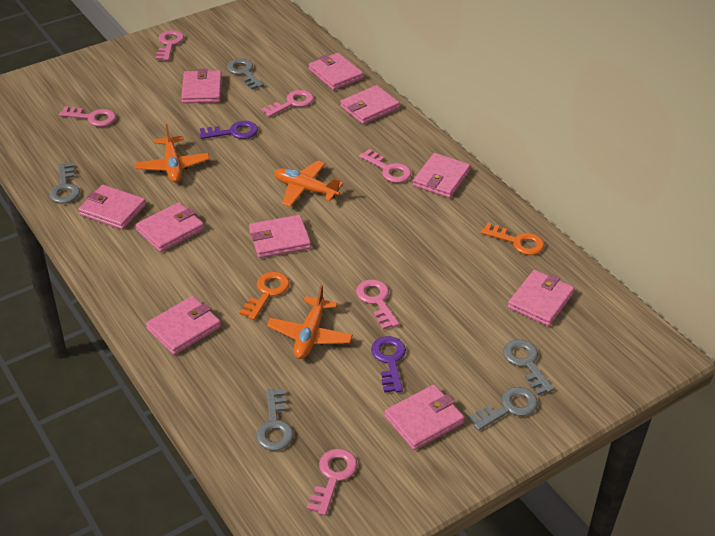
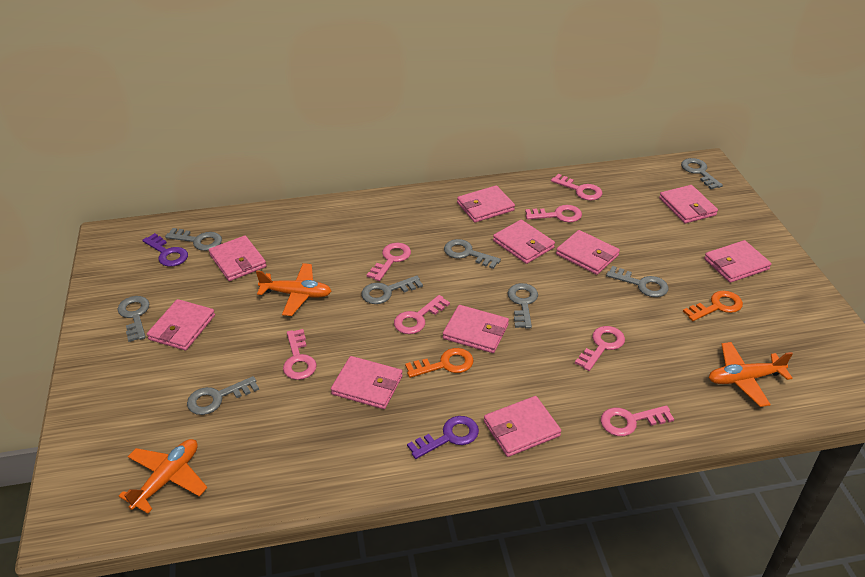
grey key: [49,163,80,204] [227,59,264,90] [256,389,294,451] [468,387,538,431] [503,339,554,396] = 5 -> [117,296,150,342] [165,228,222,251] [187,376,259,415] [361,275,423,304] [444,239,501,269] [507,283,538,329] [606,266,669,297] [681,158,723,189] = 8
pink key: [59,106,116,127] [156,30,184,61] [261,90,314,117] [307,449,357,516] [356,279,399,330] [359,149,411,183] = 6 -> [283,329,317,380] [367,243,411,281] [394,295,450,334] [525,205,582,222] [551,174,603,200] [575,326,625,371] [601,405,674,436] = 7

